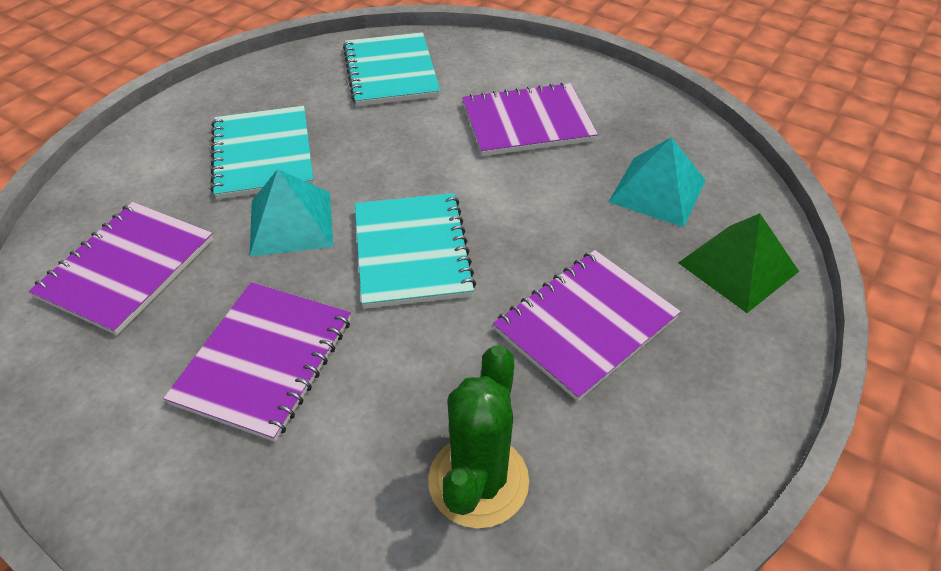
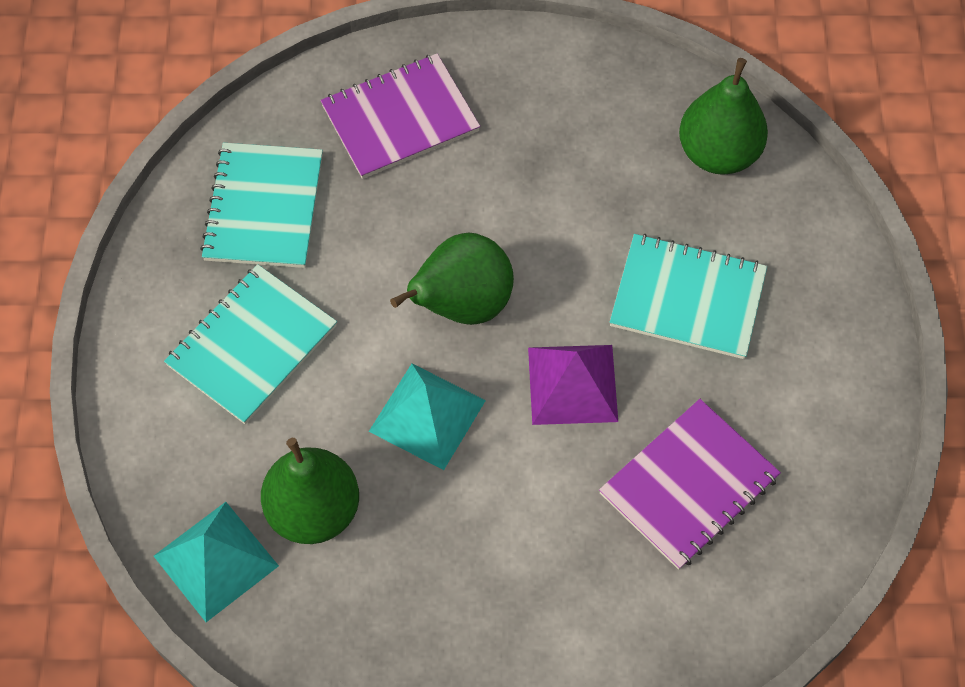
green cactus: [428,345,529,528] = 1 -> none = 0
green pear: none = 0 -> [261,438,359,544] [390,232,514,325] [679,58,768,175] = 3
green pyramid: [678,213,799,313] = 1 -> none = 0
purple notebook: [29,202,214,335] [163,282,351,442] [462,82,598,156] [493,250,681,401] = 4 -> [321,53,480,179] [599,399,781,570] = 2
purple pyramid: none = 0 -> [528,345,618,425] = 1

